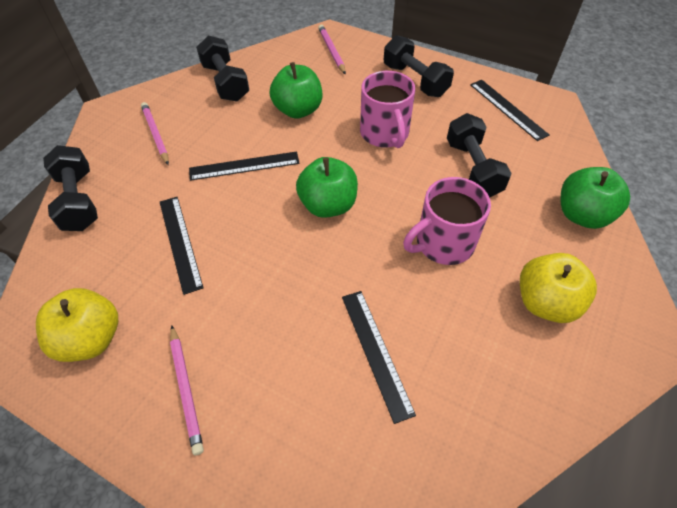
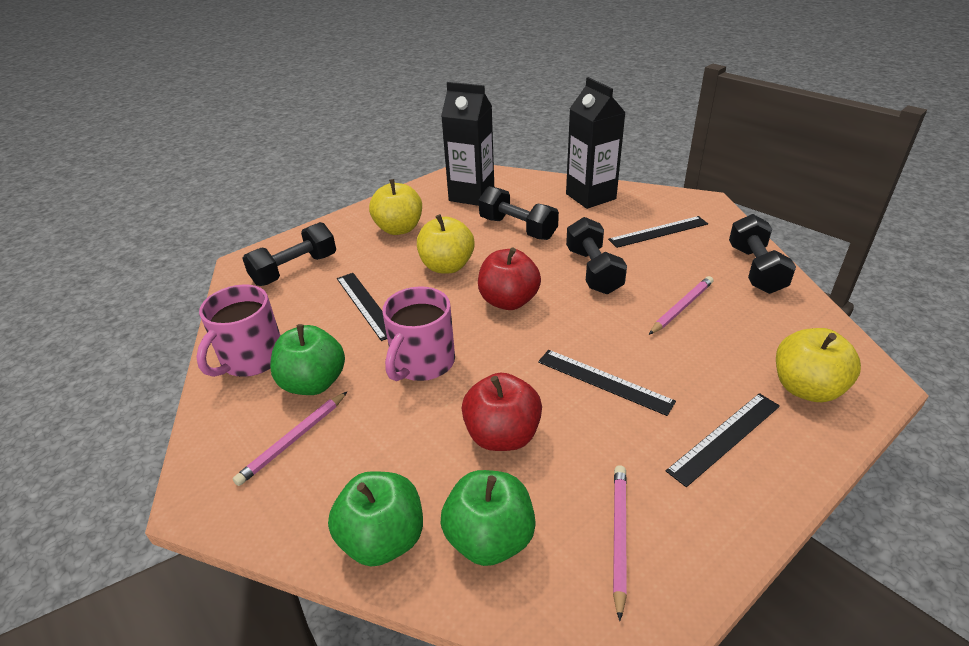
black carton: none = 0 -> [441,82,494,206] [566,77,626,209] = 2
red apple: none = 0 -> [462,373,542,451] [478,247,541,310] = 2
yellow apple: [36,288,118,362] [520,253,597,323] = 2 -> [369,179,422,235] [417,214,475,273] [776,328,861,402] = 3

